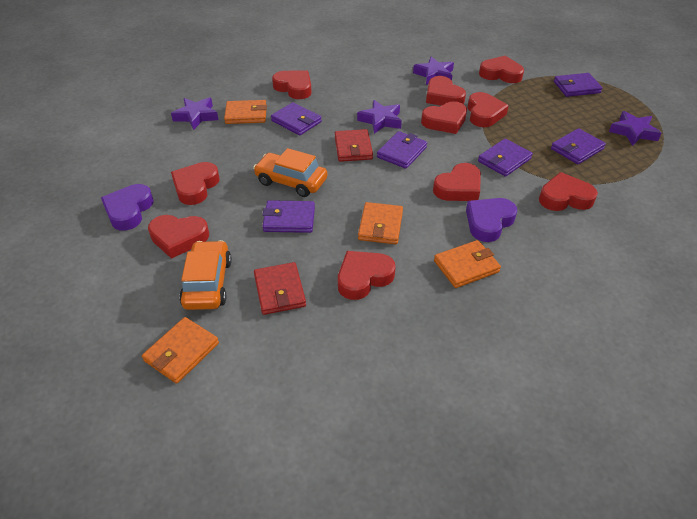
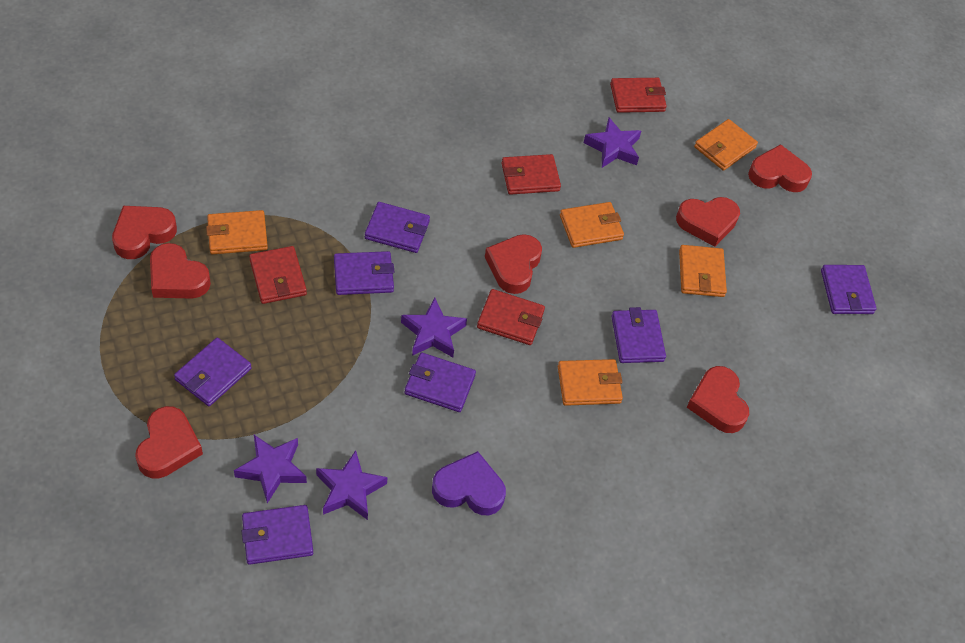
orange car: [179,240,232,310] [253,148,327,197] = 2 -> none = 0
orange wallet: [142,317,219,384] [224,100,267,124] [358,202,403,244] [434,240,501,288] = 4 -> [206,210,268,254] [558,359,623,406] [560,202,624,248] [679,245,727,297] [694,119,758,171] = 5
purple heart: [101,184,154,230] [466,198,517,242] = 2 -> [432,451,506,515] = 1
purple wallet: [263,200,315,233] [271,102,322,135] [377,131,427,169] [478,139,533,177] [551,128,606,164] [554,73,603,97] = 6 -> [174,338,252,406] [242,505,313,565] [334,251,394,295] [365,202,430,253] [404,352,476,412] [611,307,666,363] [821,265,877,314] = 7
red heart: [148,215,209,259] [171,162,220,205] [272,70,312,99] [338,251,395,300] [421,101,467,134] [426,76,466,106] [433,163,481,201] [467,92,509,127] [479,56,524,83] [539,172,598,211] = 10 -> [112,206,177,259] [135,406,203,479] [150,243,211,299] [485,234,542,294] [676,197,740,247] [687,366,749,433] [748,144,812,192] = 7
red wallet: [254,262,306,315] [335,129,373,162] = 2 -> [249,246,307,304] [477,289,545,345] [501,154,561,195] [610,78,667,113] = 4

